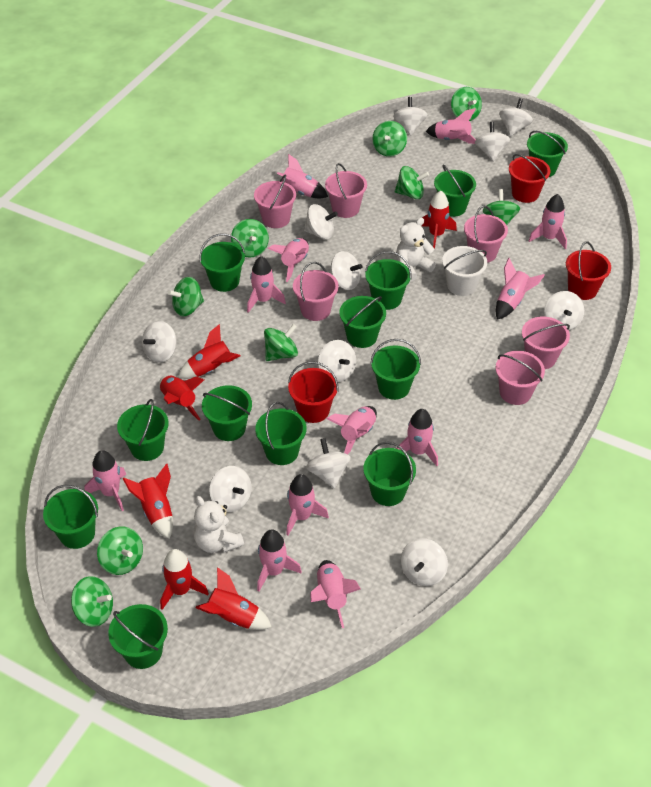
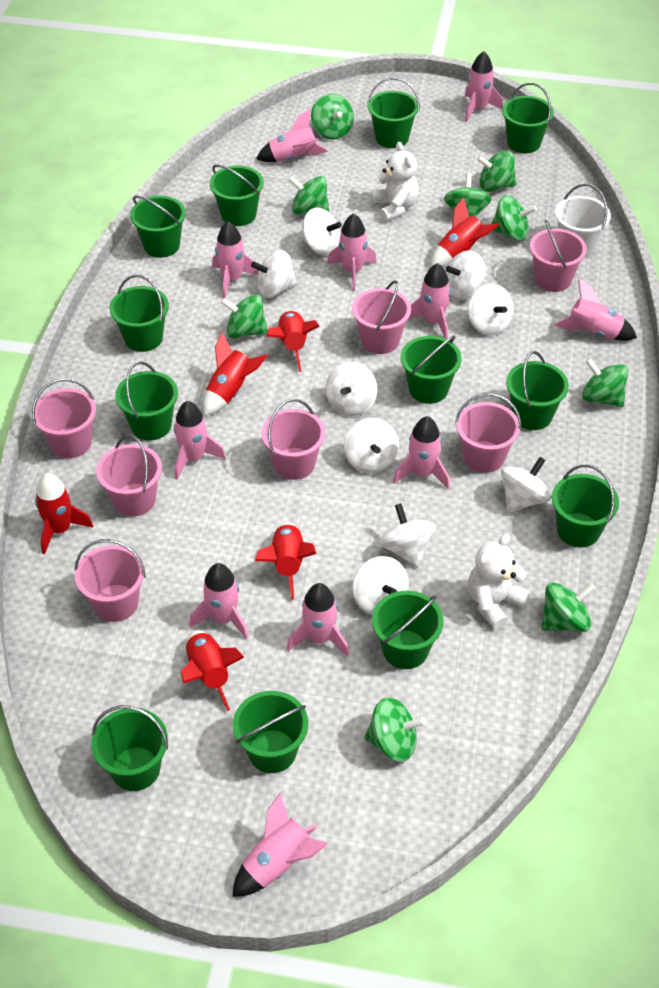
pink bucket: [254,175,296,228] [293,262,338,321] [325,163,367,218] [464,206,508,263] [495,351,545,405] [522,317,570,369] = 6 -> [32,378,96,458] [74,539,146,622] [96,435,162,517] [262,399,325,480] [352,280,411,354] [455,393,521,473] [530,220,587,292] = 7
pink rocket: [84,450,126,511] [247,256,286,313] [257,529,302,592] [268,238,309,282] [277,154,328,198] [286,474,329,536] [310,560,361,628] [327,406,377,454] [396,409,438,466] [426,108,476,144] [496,258,545,320] [529,194,567,249] = 12 -> [174,401,226,480] [189,563,249,639] [212,221,259,298] [233,792,328,897] [256,109,328,162] [287,583,349,657] [327,213,377,291] [393,416,450,489] [408,263,451,339] [465,51,503,122] [554,279,637,341] = 11
red bucket: [288,361,338,423] [509,154,550,203] [566,241,611,300] = 3 -> none = 0
white spinning top: [142,321,177,363] [209,466,252,512] [304,204,338,239] [306,438,351,488] [318,340,356,382] [330,251,363,290] [393,97,428,135] [401,538,448,586] [475,122,510,161] [499,98,533,136] [544,291,584,331] = 11 -> [251,250,297,298] [302,208,342,255] [325,362,377,416] [344,418,399,473] [353,556,409,615] [379,503,436,567] [446,250,486,300] [468,284,514,335] [501,457,551,513] = 9

